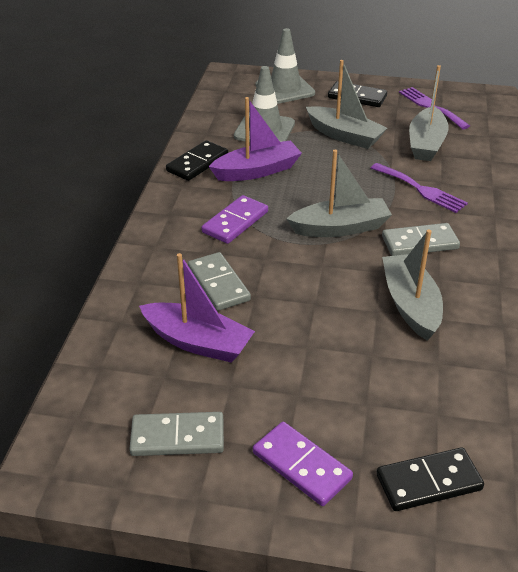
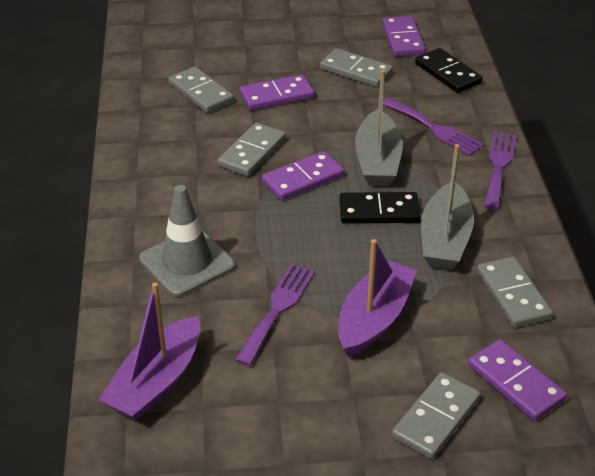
black domino: [166,140,228,181] [328,81,387,107] [376,447,484,511] = 3 -> [339,192,421,224] [415,48,483,93] = 2
grey boat: [286,150,392,237] [306,60,387,149] [382,229,443,341] [409,65,449,161] = 4 -> [355,70,403,186] [421,144,474,270] = 2
grey domino: [129,412,224,456] [188,252,251,311] [382,223,460,256] = 3 -> [168,66,234,113] [217,122,286,176] [320,48,393,87] [392,372,480,459] [477,257,553,328] = 5
grey traffic cone: [234,66,295,142] [256,28,315,104] = 2 -> [139,185,235,297] = 1
purple domino: [202,195,268,244] [253,422,353,506] = 2 -> [240,75,314,110] [262,151,344,201] [382,16,425,56] [468,339,567,421] = 4
purple fork: [371,163,468,213] [399,87,470,129] = 2 -> [235,264,315,366] [383,97,484,156] [484,132,516,209] = 3

